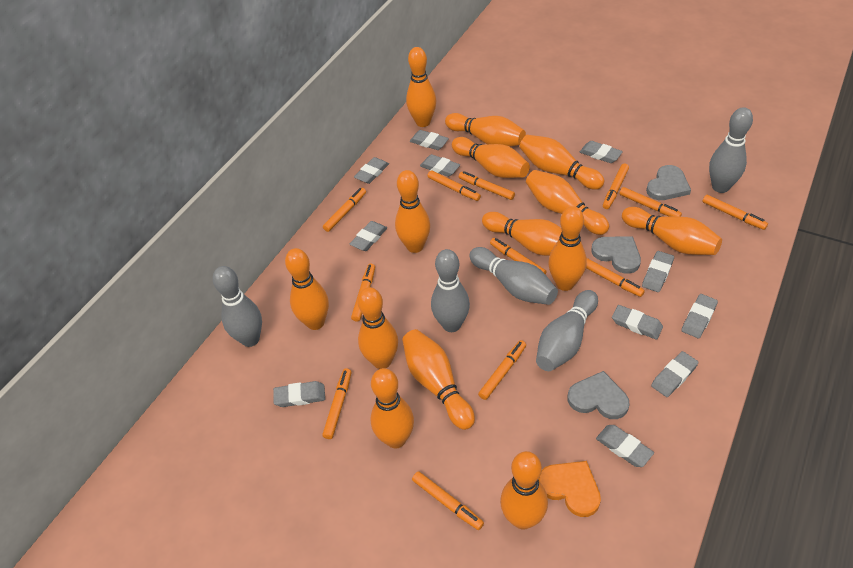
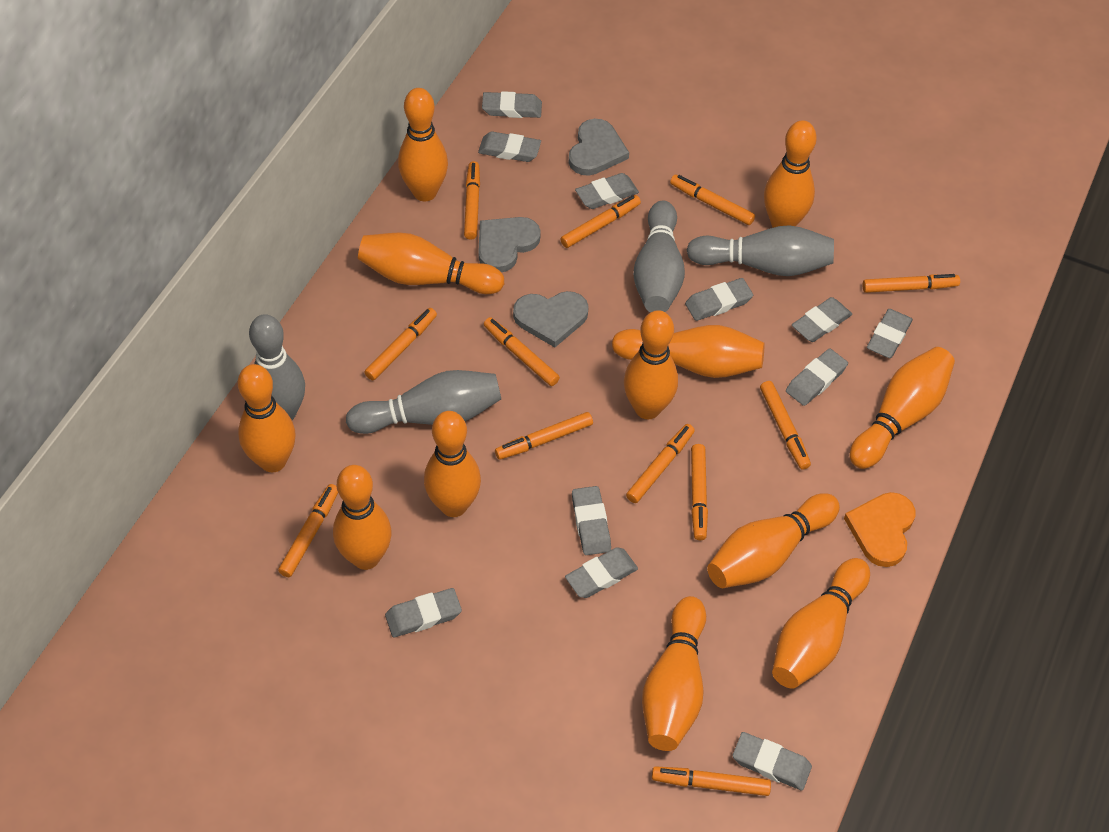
grey bowling pin: [213,266,262,347] [431,249,470,332] [470,247,558,305] [536,290,598,371] [709,107,753,193] = 5 -> [249,314,305,420] [346,370,501,434] [633,201,685,312] [687,225,834,276] = 4
orange bowling pin: [285,248,329,330] [358,287,398,369] [371,368,414,449] [395,170,430,253] [402,329,475,430] [406,47,436,127] [445,113,526,147] [452,137,530,178] [482,212,562,256] [500,451,548,530] [520,135,605,190] [526,170,609,235] [548,206,587,291] [622,207,722,255] = 14 -> [238,364,296,472] [333,465,392,570] [358,233,504,294] [398,88,448,202] [424,411,481,517] [612,325,764,378] [624,310,678,419] [642,596,706,751] [707,493,840,588] [764,120,817,228] [772,558,870,689] [850,347,955,469] = 12

